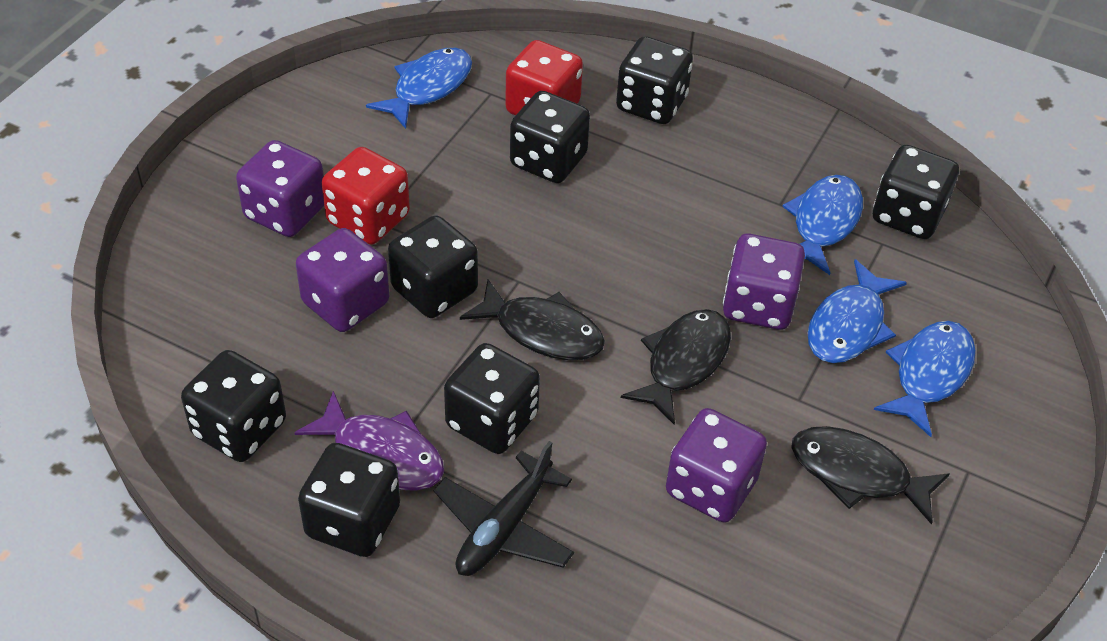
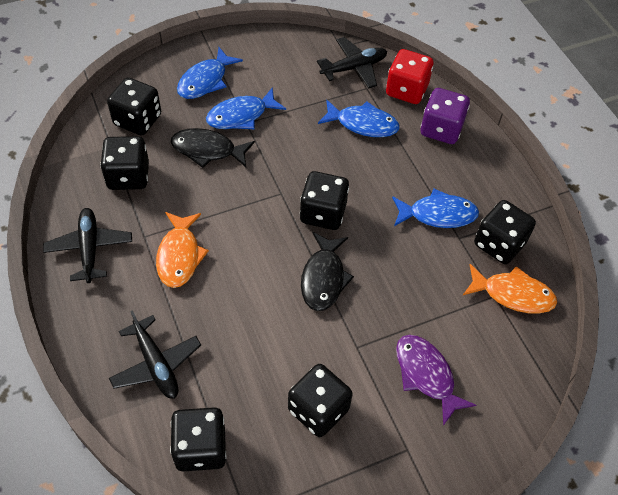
black dice: [181,350,286,462] [298,443,400,557] [388,215,478,318] [444,343,540,454] [510,91,590,183] [616,36,693,124] [873,145,959,239] = 7 -> [100,136,149,190] [107,78,161,136] [170,407,227,471] [288,364,353,437] [300,171,349,230] [474,200,536,264] = 6
black fish: [460,279,605,360] [621,309,731,425] [791,426,950,525] = 3 -> [171,128,255,168] [301,232,354,311] = 2
black plane: [434,441,574,576] = 1 -> [43,208,132,283] [109,310,201,399] [317,37,387,88] = 3
orange fish: none = 0 -> [156,212,209,288] [463,264,557,314] = 2
purple dice: [236,140,324,237] [296,228,389,332] [666,408,767,523] [723,234,805,330] = 4 -> [421,88,470,144] = 1
red dice: [322,147,410,245] [505,40,583,116] = 2 -> [386,49,434,104] = 1

